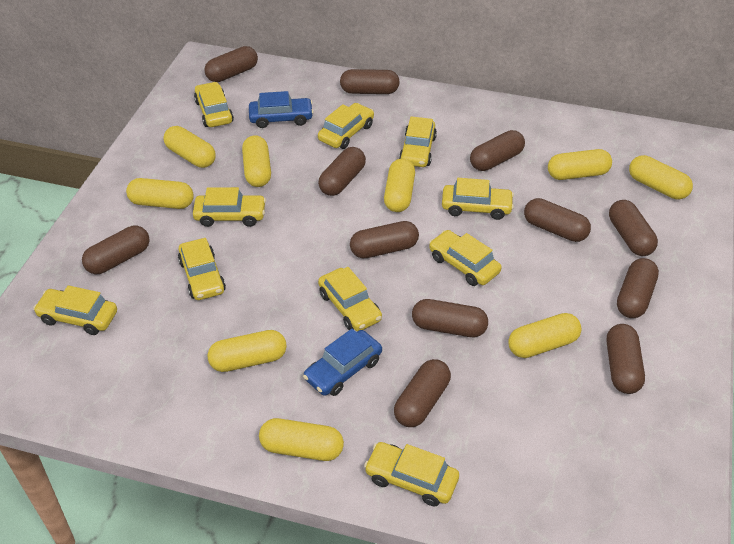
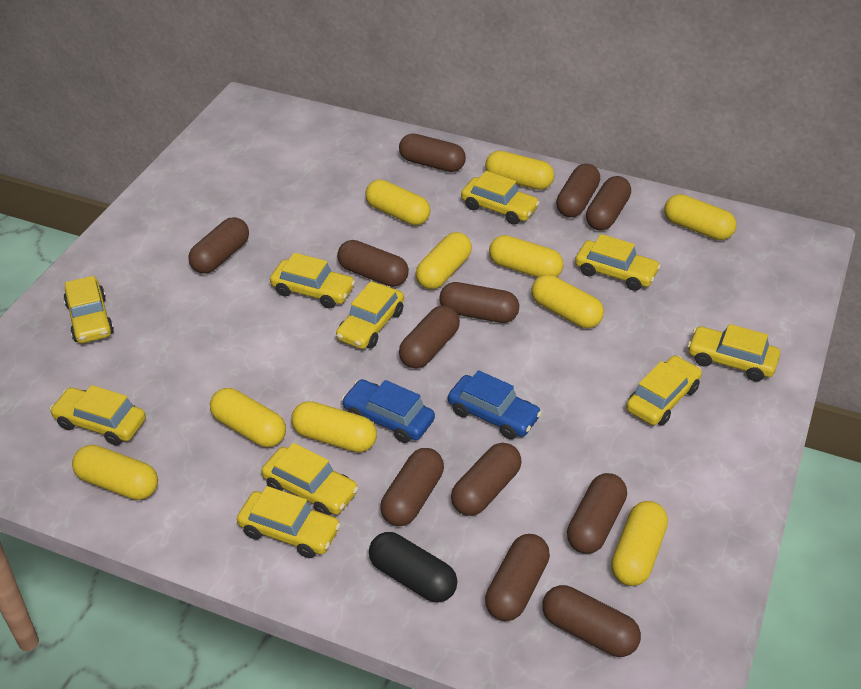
black capsule: none = 0 -> [369,532,457,603] = 1
yellow capsule: [126,178,194,209] [163,126,216,168] [207,330,287,372] [242,135,271,187] [259,418,344,461] [384,159,415,212] [508,313,582,358] [548,149,612,180] [629,155,693,199] = 9 -> [72,445,158,500] [210,388,286,447] [291,401,377,452] [365,179,430,225] [416,232,472,289] [485,151,554,190] [489,235,563,278] [531,275,604,328] [611,501,668,586] [664,194,736,240] = 10

